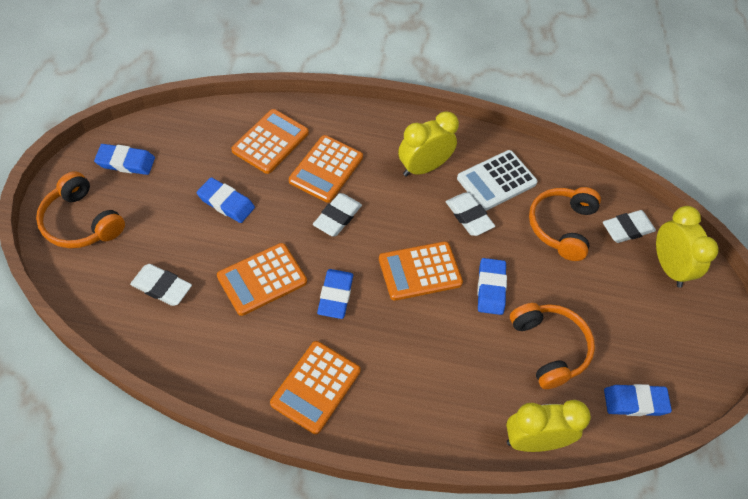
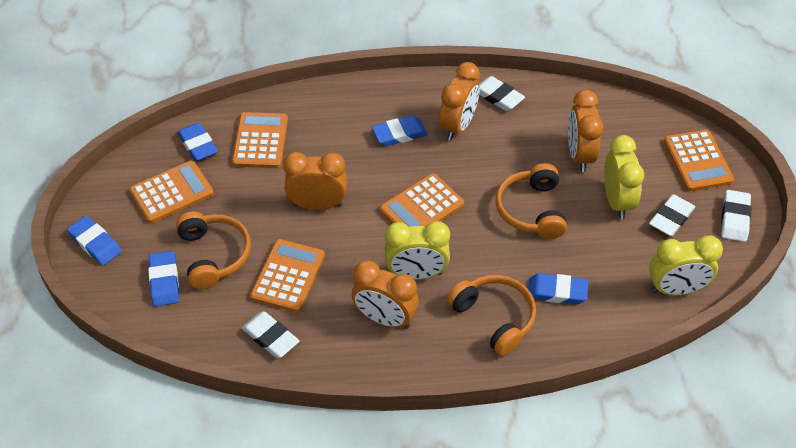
orange clock: none = 0 -> [283,152,347,210] [352,260,419,329] [439,62,480,141] [568,90,603,172] = 4
white calculator: [457,150,538,211] = 1 -> none = 0

